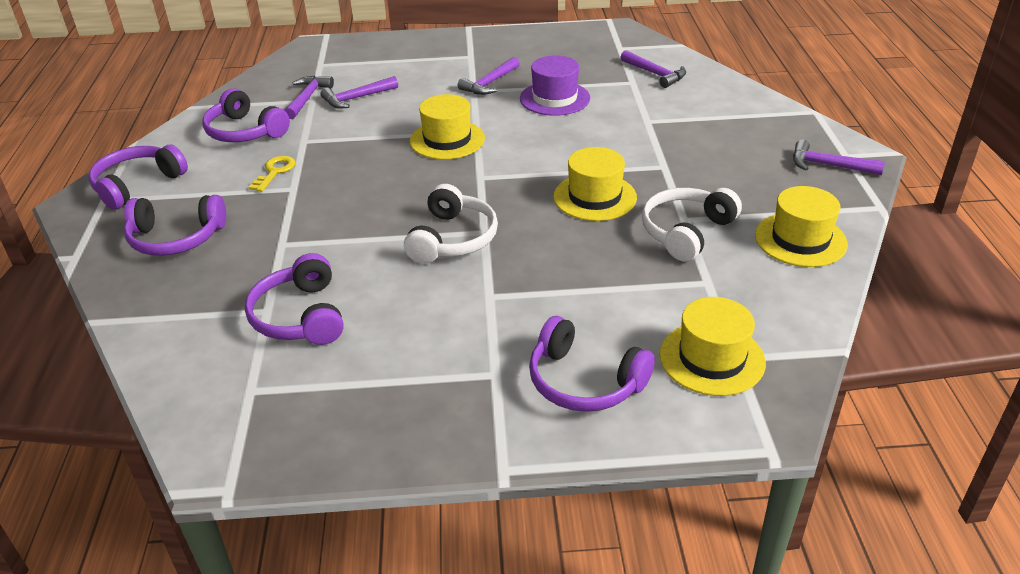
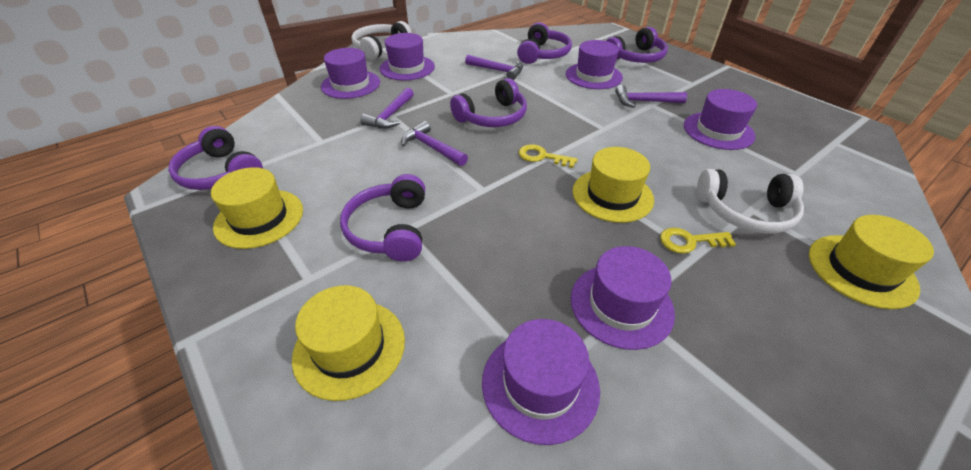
purple hammer: [284,76,334,119] [321,76,398,109] [458,57,520,95] [620,50,686,88] [793,140,885,175] = 5 -> [360,88,414,129] [401,121,468,166] [465,55,523,80] [615,85,687,108] = 4
purple hat: [520,56,590,116] = 1 -> [321,48,380,99] [380,33,435,80] [482,319,600,445] [566,40,623,89] [571,246,675,350] [684,89,757,150] = 6
yellow key: [248,156,295,192] = 1 -> [519,144,577,168] [660,228,736,254] = 2

